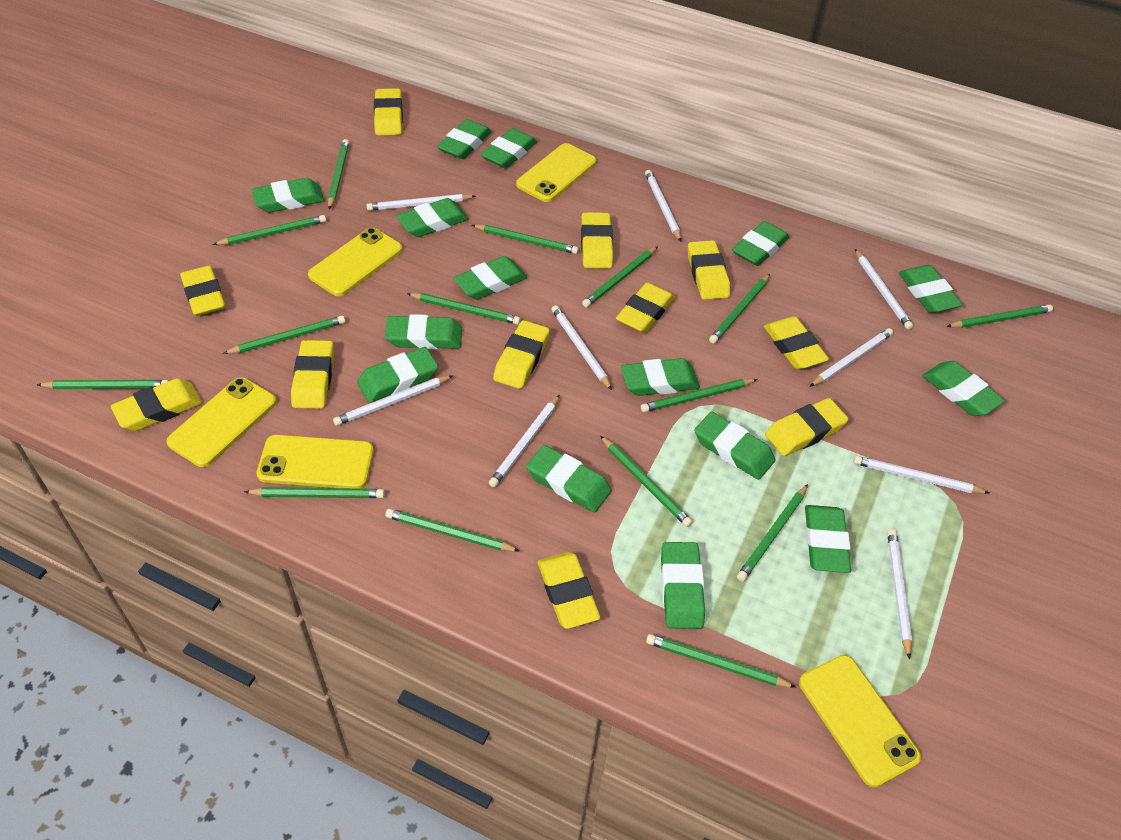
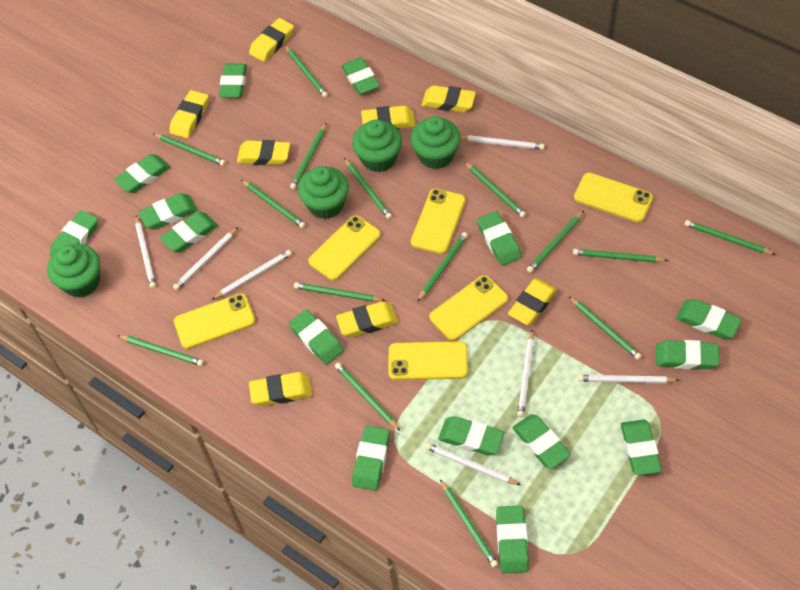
green cupcake: none = 0 -> [47,244,100,298] [298,166,349,219] [352,119,402,172] [410,116,461,169] = 4
white pencil: [333,375,453,426] [366,194,476,211] [489,395,560,487] [551,305,612,390] [645,170,681,241] [809,328,893,387] [854,456,989,494] [855,249,913,330] [887,529,912,660] = 9 -> [135,216,156,288] [173,227,238,290] [211,250,292,300] [425,443,521,485] [461,135,544,150] [517,330,534,417] [578,375,679,383] = 7
yellow eraser: [111,378,202,431] [180,265,225,316] [291,340,334,409] [374,88,403,135] [493,320,550,389] [538,552,600,629] [581,212,613,269] [616,282,675,333] [688,240,730,300] [764,316,829,369] [765,398,848,456] = 11 -> [169,90,209,138] [237,140,290,165] [249,18,294,62] [249,372,312,406] [336,301,398,337] [361,106,416,130] [422,85,476,112] [508,278,557,325] = 8
yellow phone: [166,377,277,467] [256,435,374,489] [308,228,402,296] [516,143,596,202] [799,655,921,788] = 5 -> [174,293,255,349] [308,215,381,281] [389,341,468,380] [411,189,466,254] [429,275,508,341] [574,173,653,223] = 6

